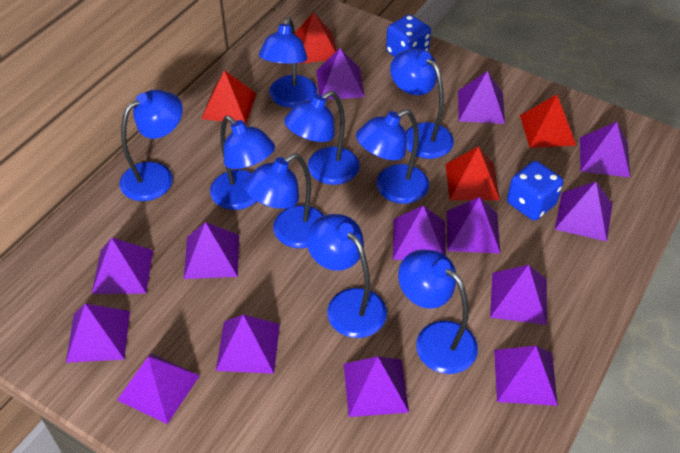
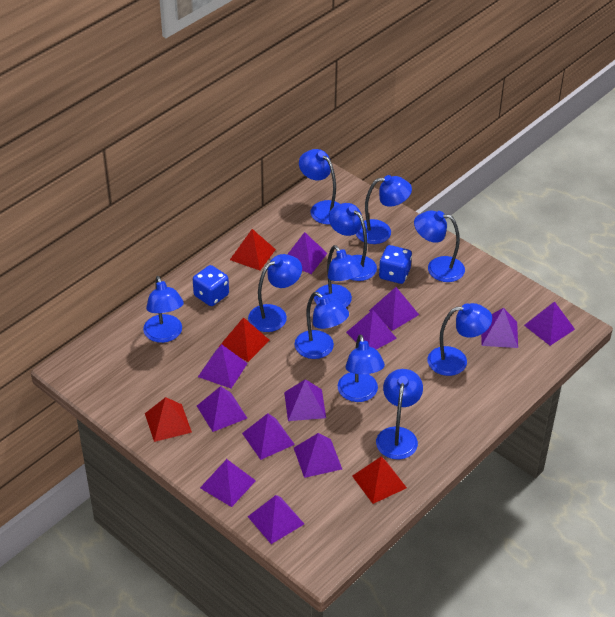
blue lamp: [119,90,183,201] [210,116,275,210] [244,154,324,248] [259,17,317,108] [284,91,360,185] [307,214,387,338] [356,109,429,204] [390,48,454,159] [398,250,478,374] = 9 -> [143,276,184,343] [248,254,302,332] [295,292,349,359] [299,149,340,224] [314,245,364,308] [329,203,377,281] [338,334,385,402] [356,175,412,244] [376,369,423,460] [414,210,465,282] [428,303,492,376] = 11
purple pyramid: [66,304,130,363] [92,237,153,294] [117,353,200,424] [184,222,239,279] [216,315,280,374] [316,48,365,100] [344,356,409,417] [393,205,446,260] [446,197,501,254] [458,71,505,124] [490,265,547,325] [494,346,558,406] [555,182,612,242] [580,122,630,177] = 14 -> [197,386,247,432] [198,344,248,388] [200,459,256,507] [242,413,295,460] [248,495,304,544] [284,379,326,421] [288,232,328,274] [294,433,342,478] [346,310,397,350] [369,287,419,331] [481,308,518,348] [524,301,575,346] = 12

